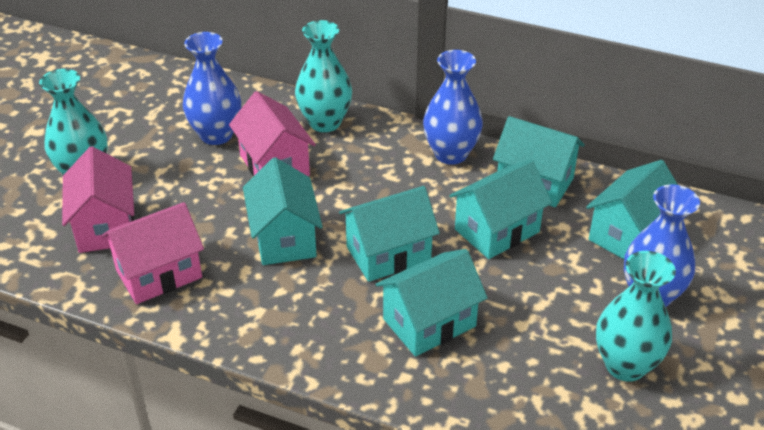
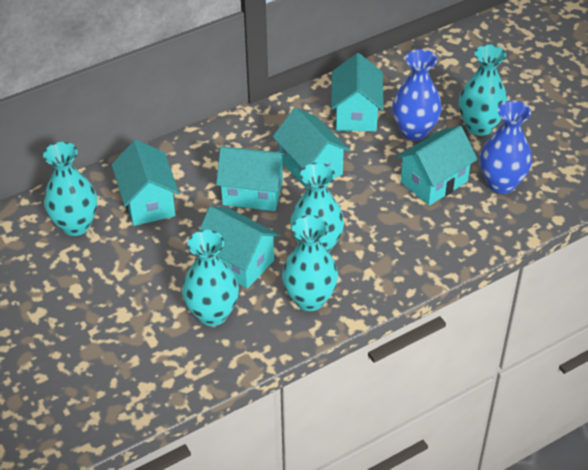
blue vase: [183,32,241,145] [423,50,483,165] [624,185,700,307] = 3 -> [392,49,442,141] [480,100,532,194] = 2
pink house: [62,146,134,253] [101,202,204,304] [229,91,316,176] = 3 -> none = 0
turquoise vase: [39,69,108,175] [295,20,352,132] [596,251,676,382] = 3 -> [43,142,97,236] [182,230,239,326] [282,215,338,311] [290,162,344,252] [459,44,508,136] = 5

